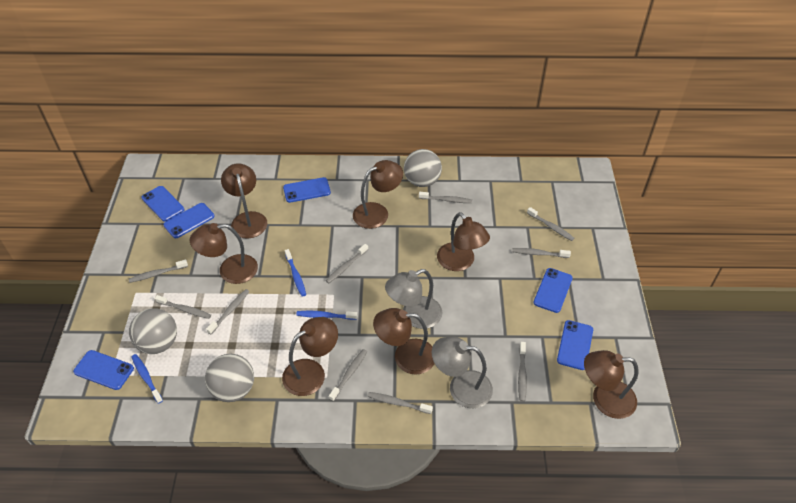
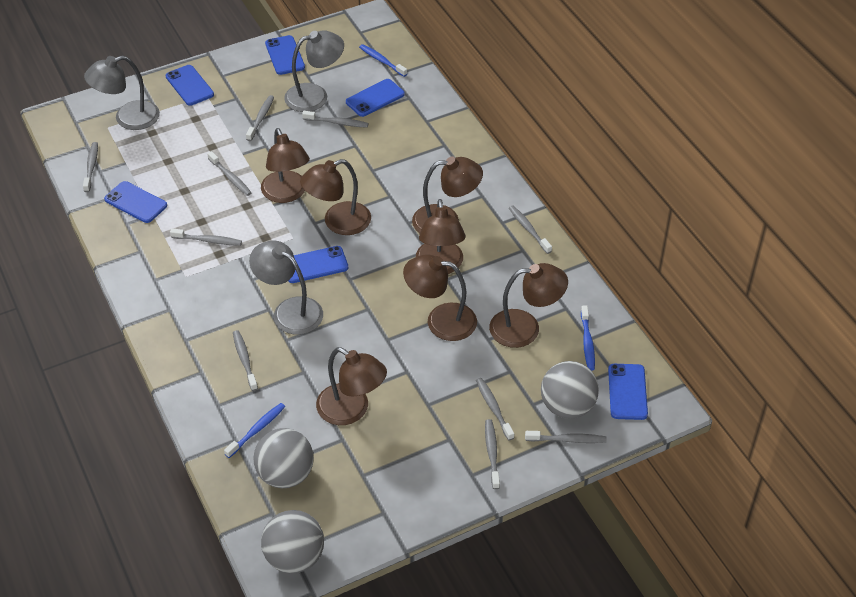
grey lamp: [385,269,443,329] [432,336,493,408] = 2 -> [84,56,160,130] [249,240,323,335] [284,30,344,112] = 3

